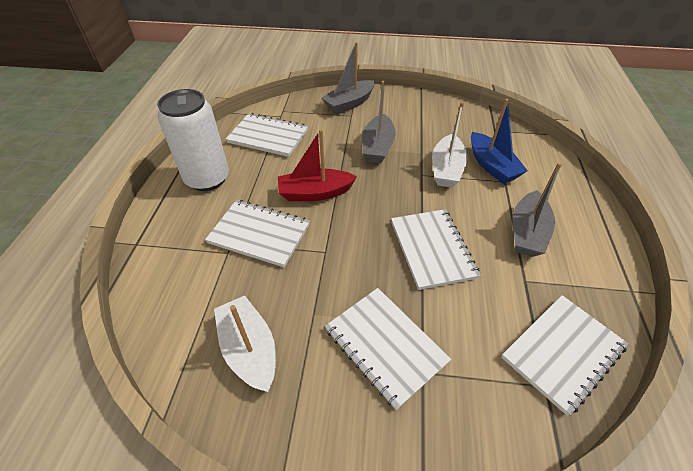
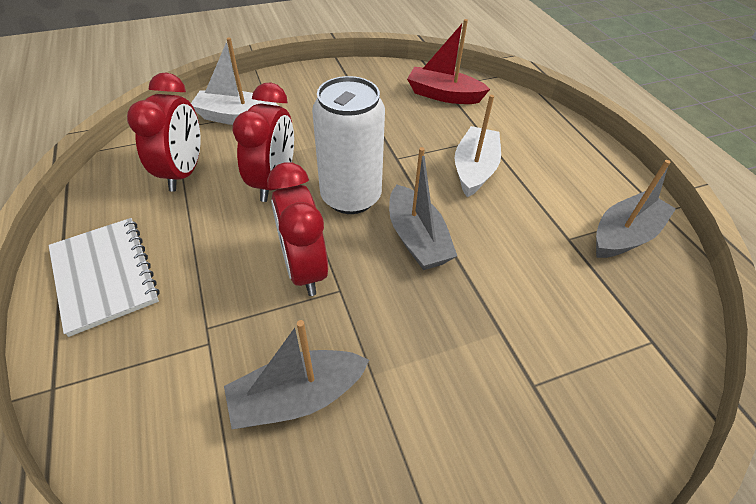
blue boat: [471,99,528,184] = 1 -> none = 0
red clock: none = 0 -> [127,72,200,192] [232,82,294,202] [267,162,328,296] = 3
white notebook: [205,200,310,267] [226,113,308,157] [325,288,451,410] [391,209,481,290] [501,295,628,416] = 5 -> [49,218,160,337] = 1

